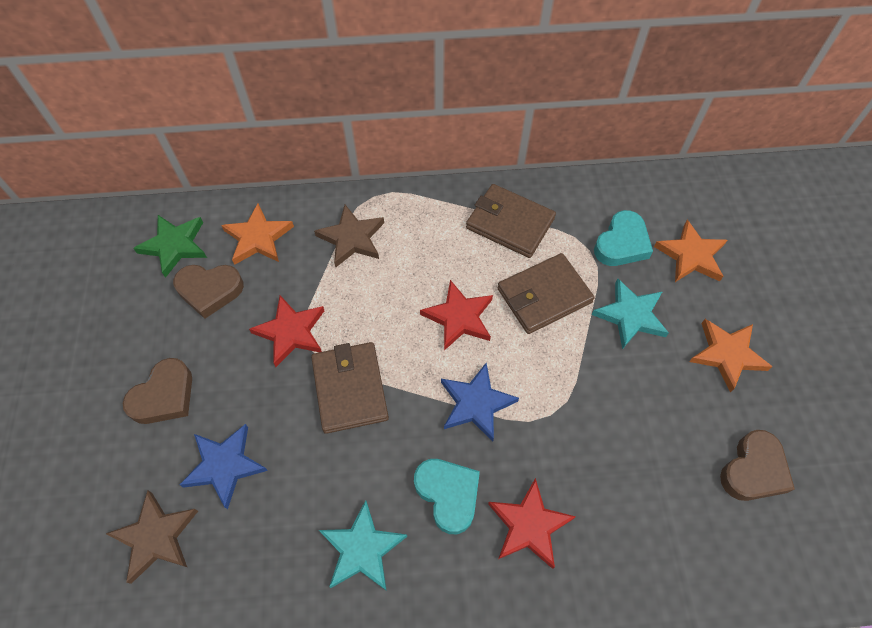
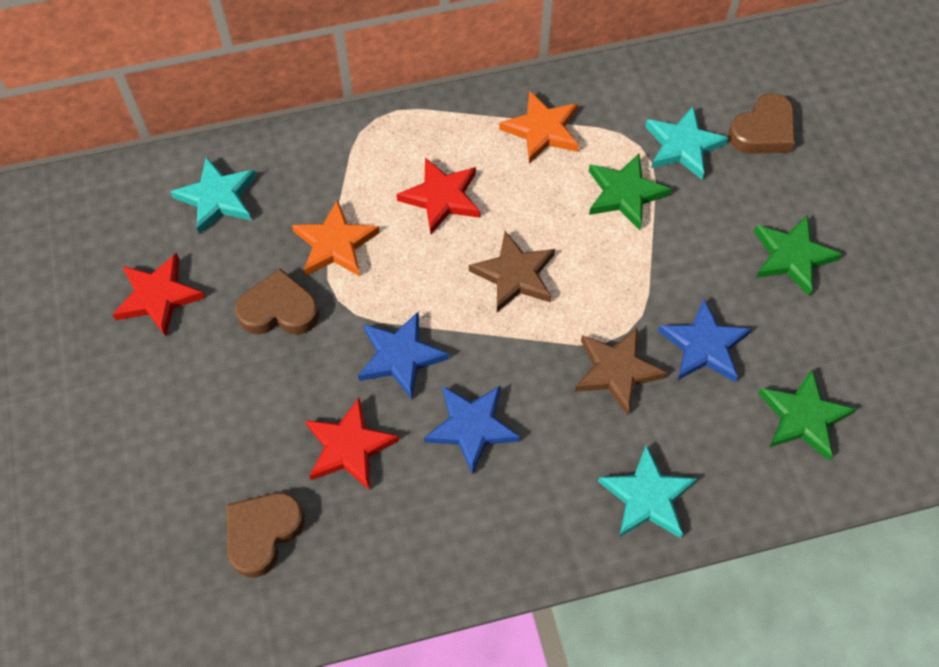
blue star: [179,424,268,510] [441,363,519,442] = 2 -> [358,312,449,399] [424,385,520,475] [658,299,751,382] = 3
brown wallet: [311,342,389,434] [466,184,556,258] [497,253,594,334] = 3 -> none = 0
green star: [133,215,207,278] = 1 -> [589,153,672,230] [754,215,842,296] [758,369,856,461] = 3
orange star: [221,203,294,265] [654,220,727,282] [689,319,772,393] = 3 -> [292,199,380,276] [499,90,579,164] = 2
turquoise heart: [414,459,480,534] [594,210,653,266] = 2 -> none = 0
turquoise star: [319,500,407,591] [592,278,669,349] = 2 -> [170,157,256,234] [598,445,697,538] [645,106,729,180] = 3

